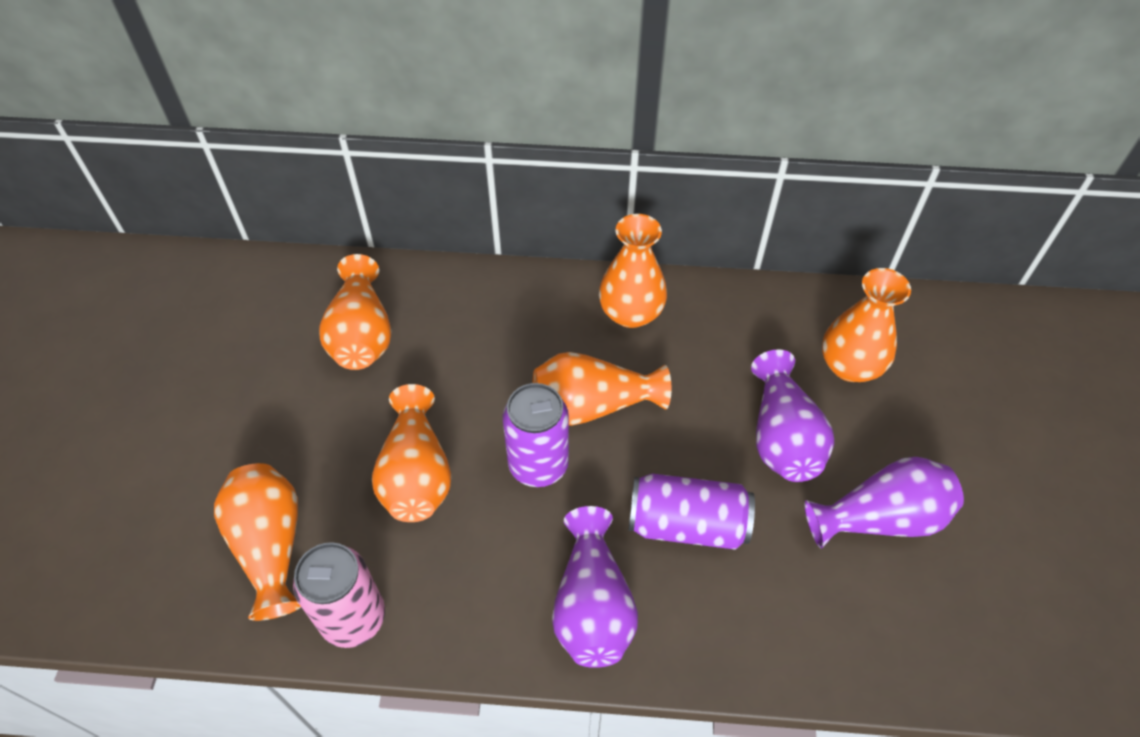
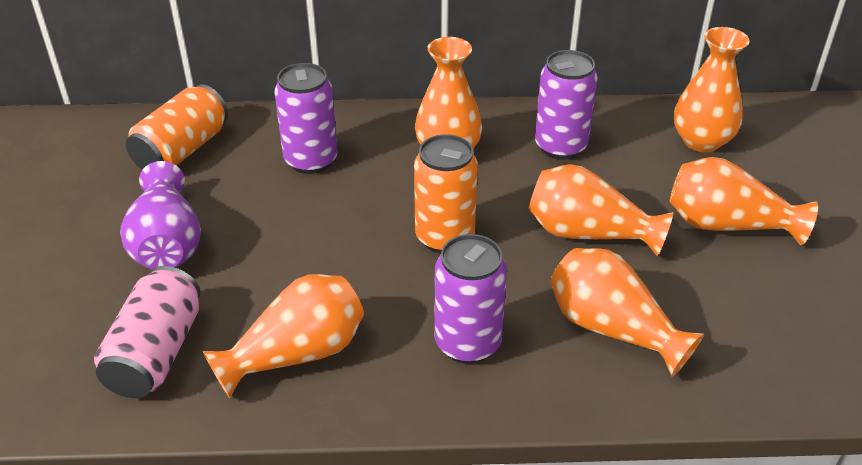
orange can: none = 0 -> [126,84,228,170] [414,134,478,253] = 2
purple can: [503,383,569,487] [629,474,755,550] = 2 -> [274,63,338,174] [434,234,507,364] [535,50,598,160] = 3
purple vase: [552,506,638,668] [751,350,834,482] [805,457,964,549] = 3 -> [121,161,201,269] = 1

